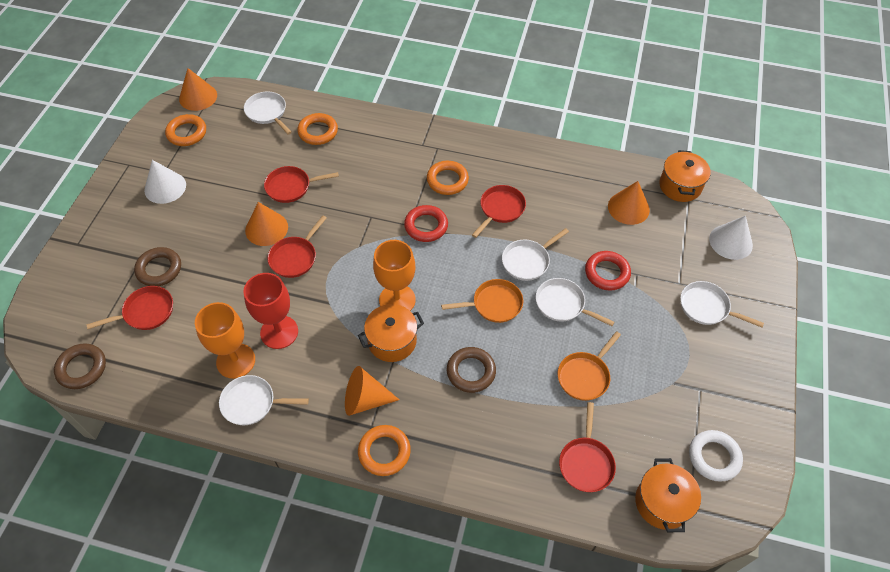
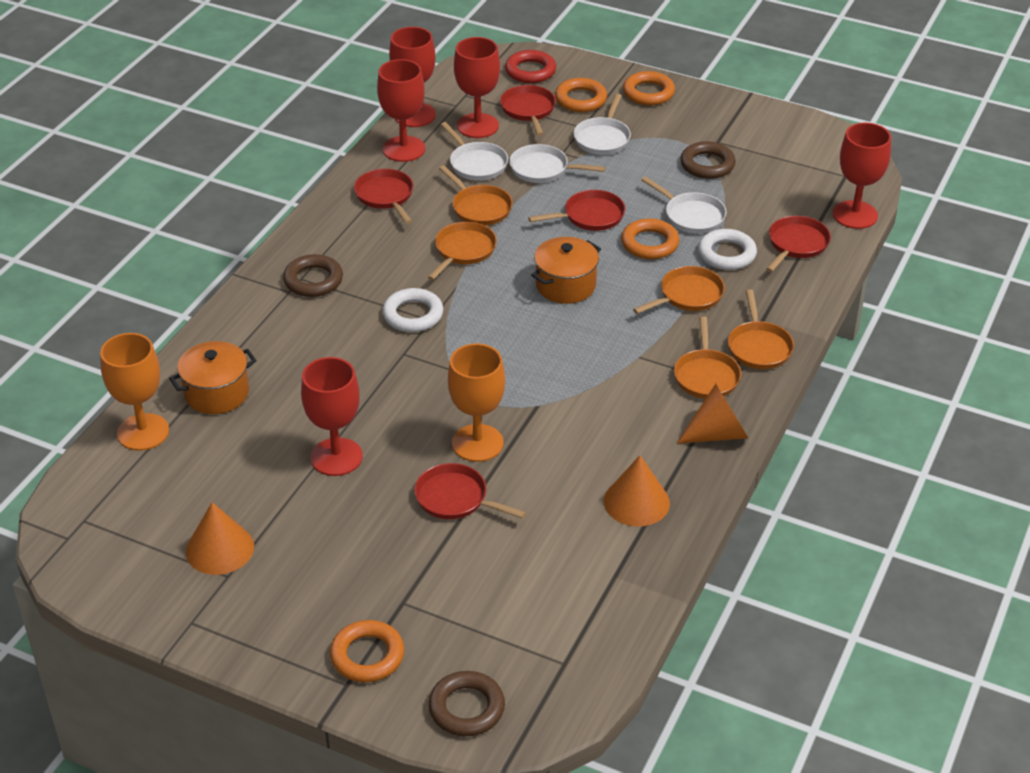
orange cone: [179,68,217,111] [245,202,288,246] [345,366,400,416] [608,181,650,225] = 4 -> [186,502,254,575] [604,455,670,526] [677,384,748,444] = 3
orange pan: [441,279,523,323] [558,331,621,401] = 2 -> [428,222,497,280] [439,165,513,226] [633,266,725,314] [674,316,741,399] [728,289,794,369] = 5
orange pot: [358,304,424,362] [635,458,701,532] [659,150,711,202] = 3 -> [169,341,257,414] [531,237,601,304] = 2
red goblet: [243,273,298,349] = 1 -> [301,357,363,476] [377,59,425,162] [389,27,436,127] [454,37,500,138] [833,123,891,229] = 5
red ring: [404,205,448,242] [585,251,631,290] = 2 -> [505,50,556,83] = 1
white cone: [144,160,186,204] [709,216,753,260] = 2 -> none = 0
white pan: [219,375,309,425] [244,92,292,134] [502,228,569,281] [536,278,615,326] [680,281,764,328] = 5 -> [441,122,508,181] [509,144,605,183] [574,94,631,155] [641,176,727,233] = 4
white ring: [689,430,743,482] = 1 -> [382,288,443,332] [698,229,757,270] = 2

